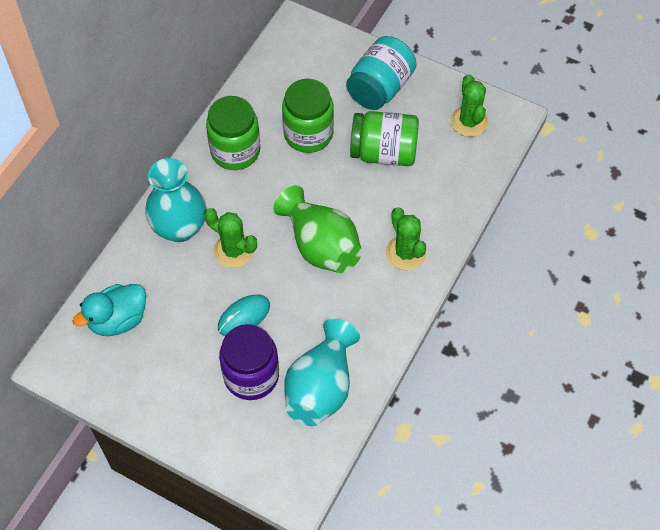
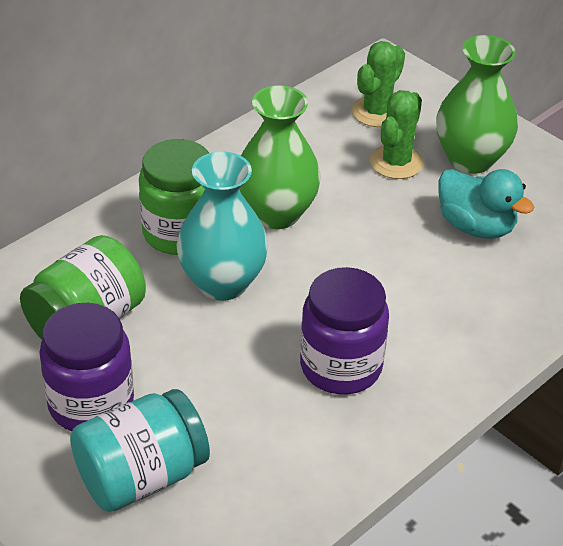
green cactus: [204,208,257,268] [386,207,426,270] [450,74,489,137] = 3 -> [352,41,405,127] [370,90,424,179] = 2
green jar: [206,96,260,170] [282,79,334,153] [350,111,419,166] = 3 -> [20,235,146,340] [139,139,209,255] = 2
green vase: [274,185,362,273] = 1 -> [239,85,321,229] [436,35,518,174] = 2
purple jar: [219,324,279,400] = 1 -> [39,303,134,431] [300,267,389,394] = 2
turquoise mouse: [218,295,270,336] = 1 -> none = 0
turquoise vase: [145,158,206,242] [284,318,360,426] = 2 -> [176,151,268,301] = 1

